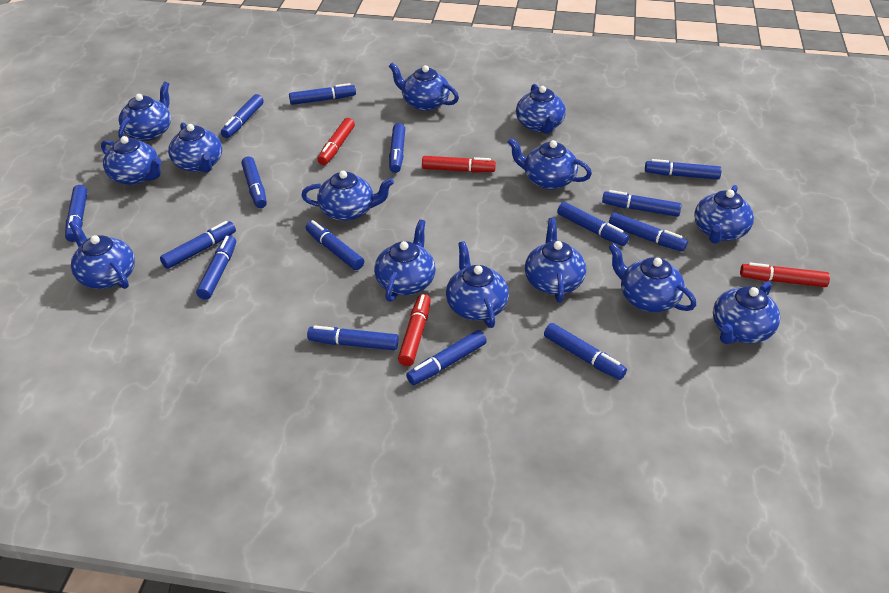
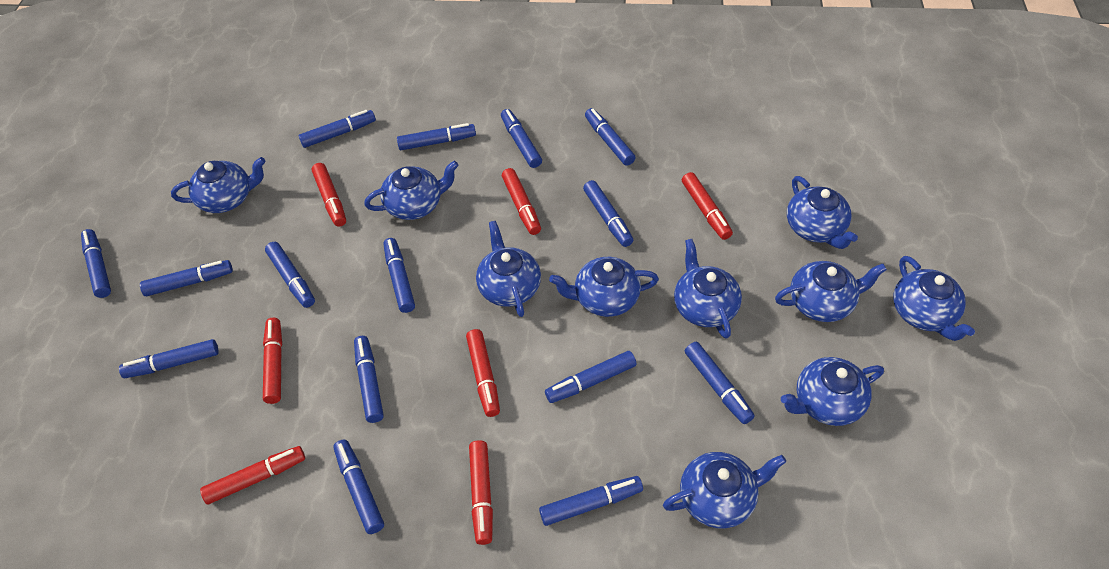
blue teapot: [69,221,135,289] [101,136,162,185] [118,81,171,141] [168,123,222,173] [301,171,394,221] [374,219,436,302] [389,63,459,111] [446,241,509,328] [508,138,592,190] [516,84,566,134] [525,218,586,303] [609,243,696,312] [694,185,754,244] [713,281,780,344] = 14 -> [171,157,266,213] [364,161,459,220] [476,221,541,317] [549,257,659,317] [663,452,786,528] [674,239,742,339] [775,261,887,322] [781,357,884,426] [787,176,858,249] [893,256,975,341] = 10
red marker: [317,118,355,165] [398,294,431,366] [422,156,496,173] [740,263,830,287] = 4 -> [200,446,305,505] [263,318,282,404] [312,163,346,227] [466,329,500,417] [469,440,493,545] [502,168,541,235] [682,172,733,240] = 7

